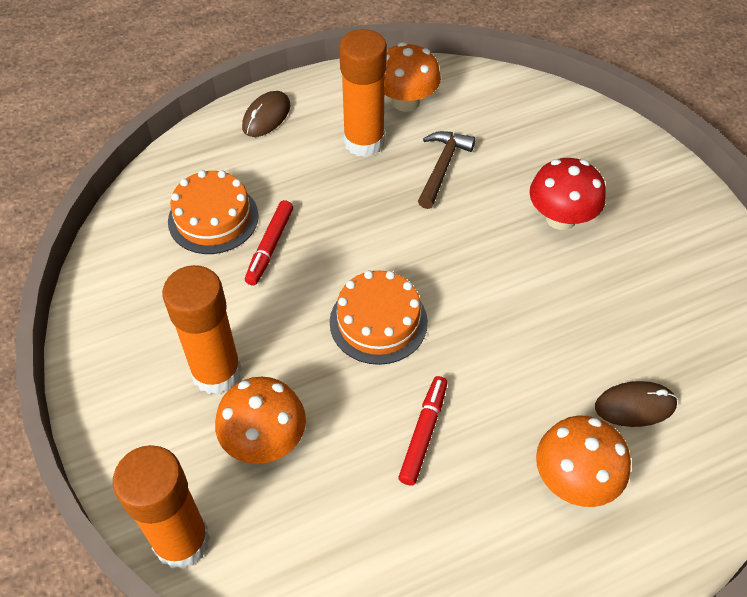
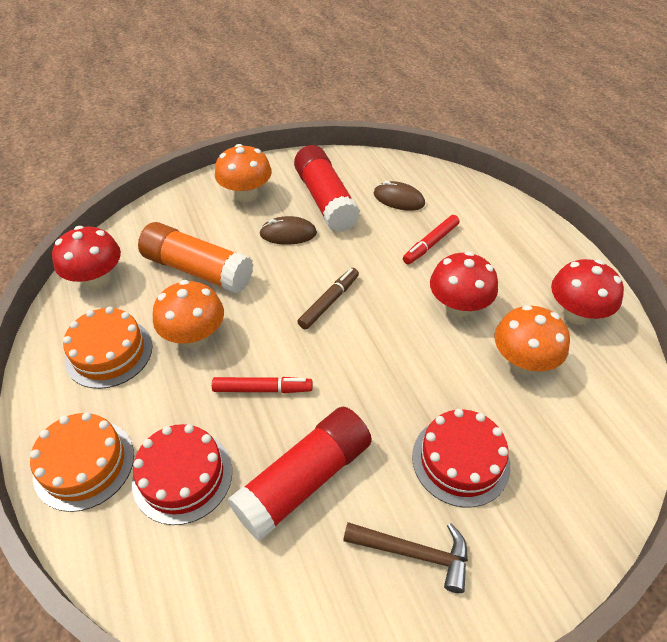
brown marker: none = 0 -> [297,268,359,330] = 1
orange glue stick: [113,445,210,569] [162,265,242,395] [339,29,387,157] = 3 -> [138,222,253,293] = 1
red cake: none = 0 -> [132,424,232,525] [412,409,510,508] = 2
red glue stick: none = 0 -> [228,407,372,541] [294,145,360,232] = 2
red mushroom: [530,158,606,230] = 1 -> [52,226,121,289] [430,251,498,317] [551,259,624,324] = 3

